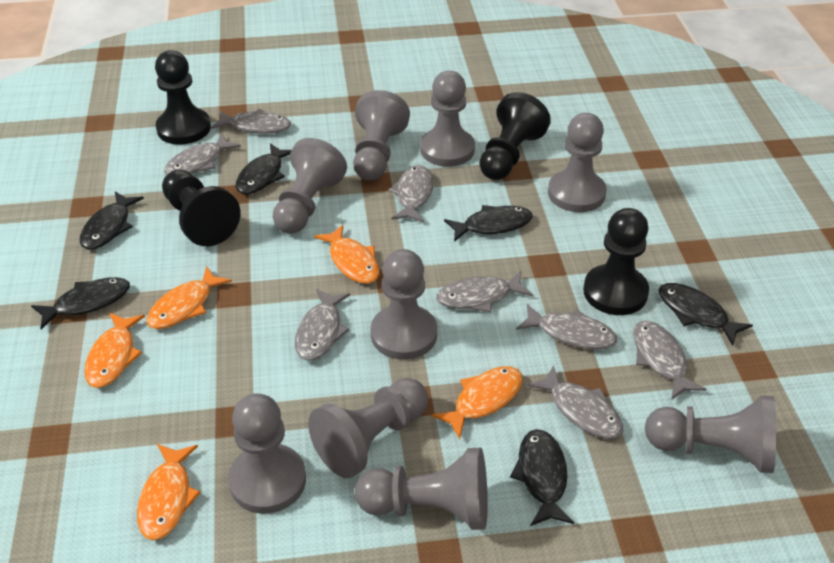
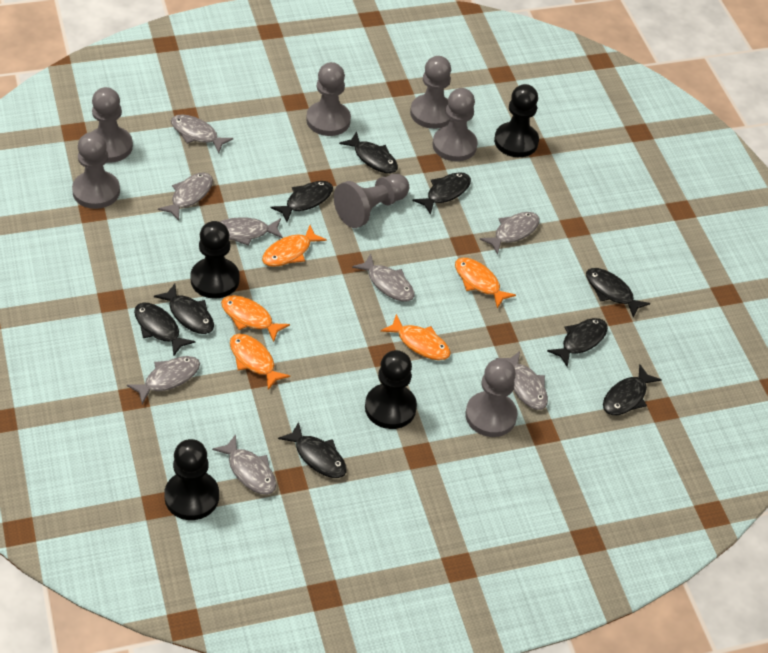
black fish: [31,277,130,330] [80,192,144,249] [236,143,292,194] [444,205,533,242] [510,429,574,526] [659,283,753,346] = 6 -> [134,303,195,356] [154,284,214,334] [271,181,333,222] [278,422,347,478] [339,131,398,173] [413,172,471,215] [547,318,608,367] [586,268,650,318] [603,365,662,415] = 9
grey pawn: [228,393,306,514] [273,138,347,234] [308,378,428,478] [353,90,410,181] [355,448,488,530] [371,249,437,360] [420,71,475,167] [548,113,607,212] [645,396,776,473] = 9 -> [72,132,120,209] [92,87,133,163] [306,62,351,136] [334,174,409,228] [410,56,451,129] [433,88,478,161] [465,359,518,437] = 7

